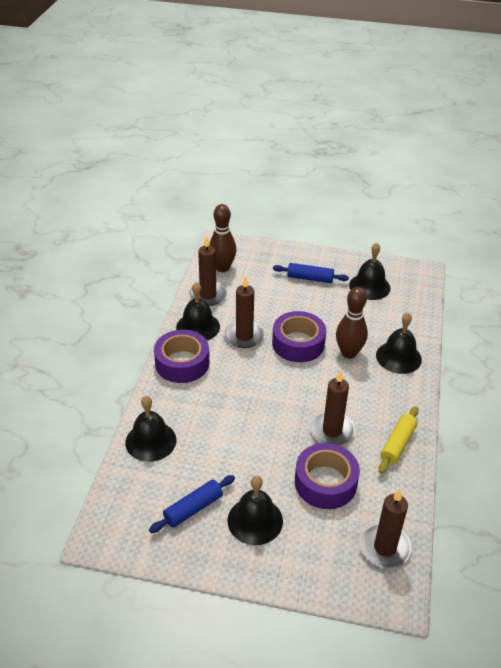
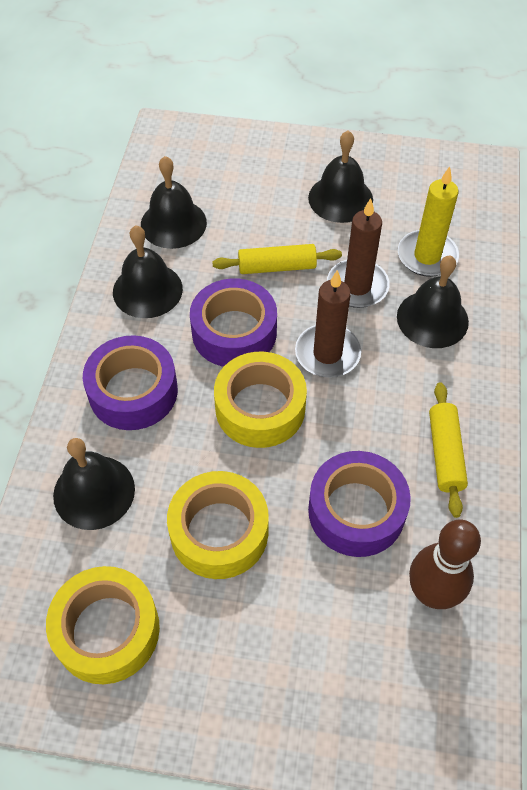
blue rolling pin: [149,475,235,533] [273,263,349,283] = 2 -> none = 0
brown bowling pin: [210,204,237,272] [336,287,368,359] = 2 -> [409,520,481,609] = 1
brown candle: [189,236,227,306] [225,276,264,348] [310,370,355,446] [360,489,412,568] = 4 -> [295,270,361,378] [327,198,390,308] = 2
yellow candle: none = 0 -> [398,166,459,277] = 1
yellow rolling pin: [379,406,419,474] = 1 -> [212,244,342,274] [429,382,468,518] = 2
yellow tape: none = 0 -> [46,566,160,684] [167,471,269,579] [214,352,307,448] = 3

